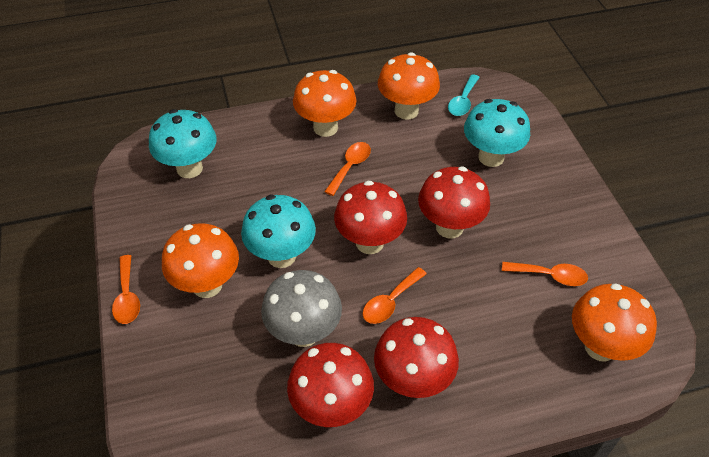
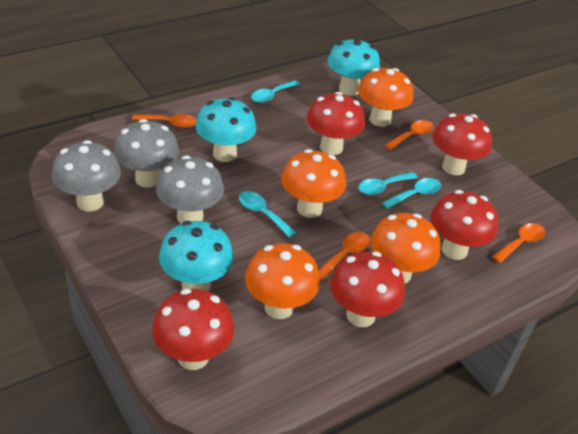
grey mushroom: [261,270,342,347] = 1 -> [52,140,121,212] [114,119,179,188] [156,155,224,224] = 3
red mushroom: [287,343,374,427] [334,181,407,254] [374,317,459,398] [418,166,490,238] = 4 -> [152,289,234,370] [307,92,365,155] [330,251,405,327] [431,190,498,260] [432,113,492,175] = 5
turquoise spoon: [448,74,480,116] = 1 -> [239,191,296,238] [251,80,300,103] [358,172,418,195] [382,178,441,209] = 4

